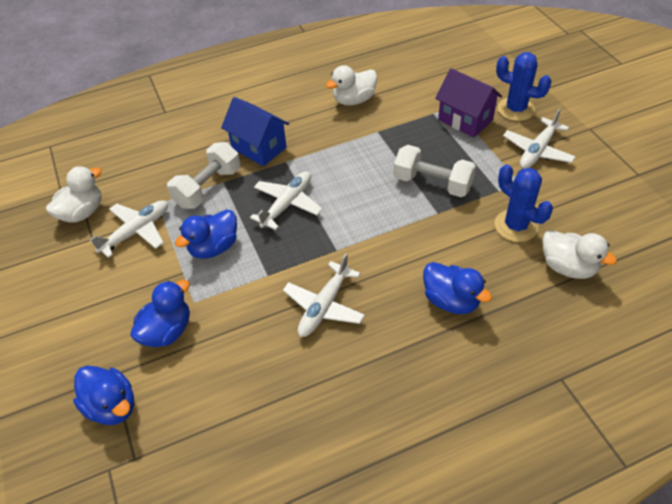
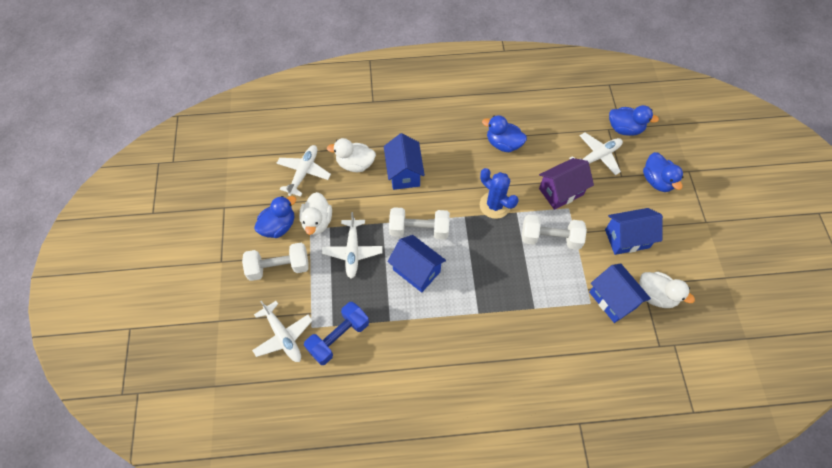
blue cactus: [494,164,553,242] [496,52,552,121] = 2 -> [480,168,519,219] = 1
blue dumbbell: none = 0 -> [304,302,369,365] = 1
blue house: [221,97,289,166] = 1 -> [384,133,425,190] [387,235,446,293] [589,264,651,323] [605,208,663,255] = 4
white dumbbell: [167,142,241,209] [394,145,476,197] = 2 -> [242,243,309,281] [389,207,450,239] [522,215,587,250] = 3

